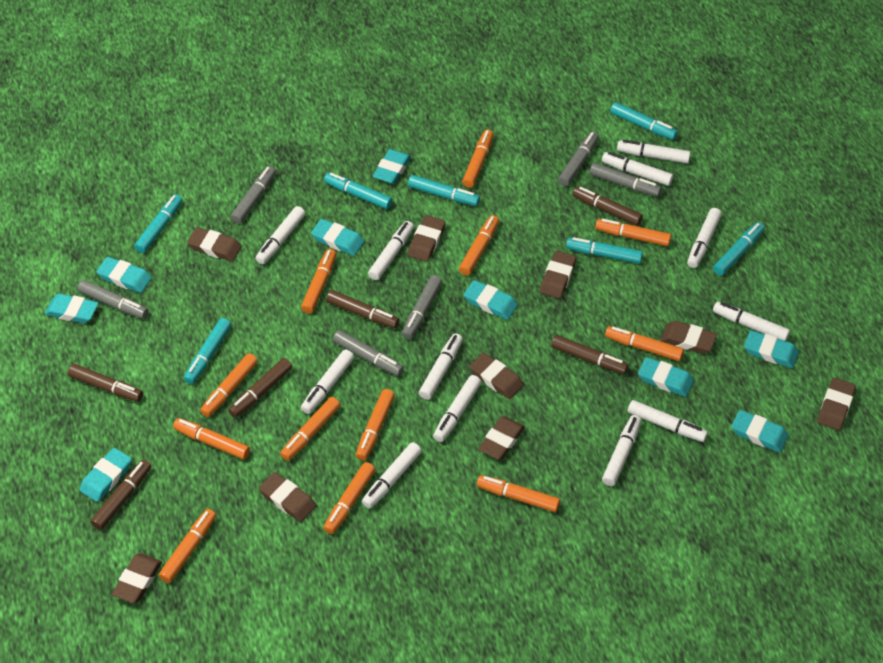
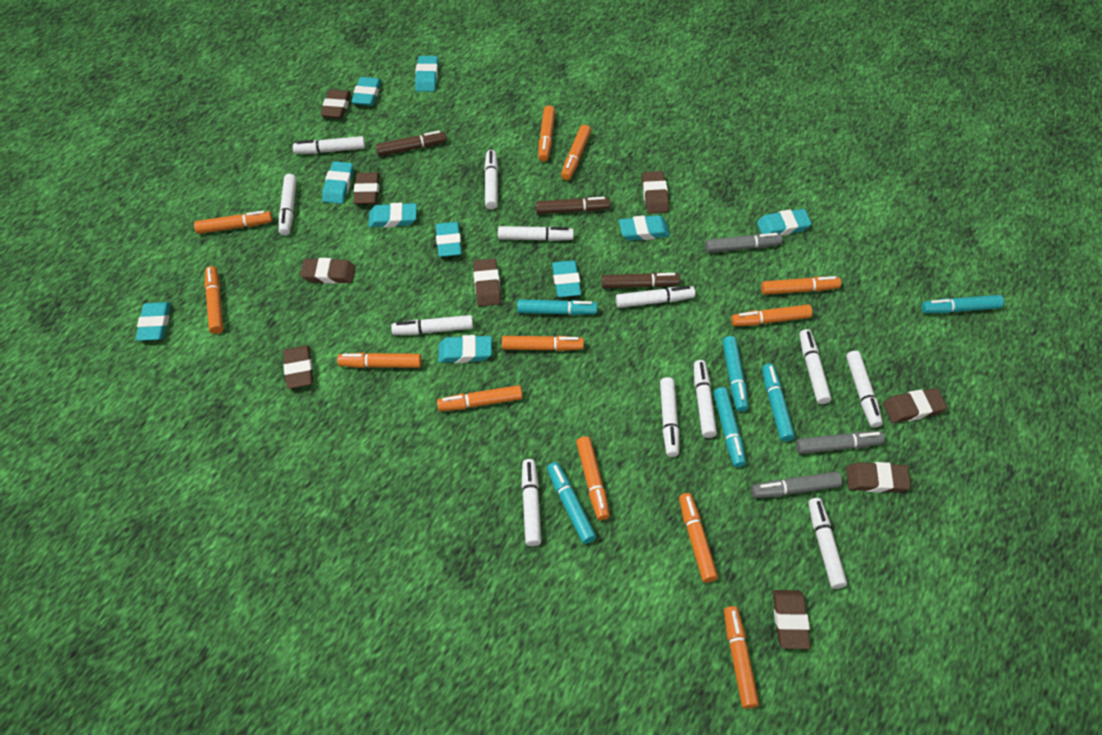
brown marker: [67,364,143,402] [91,460,151,530] [228,358,292,418] [326,290,399,329] [551,335,629,374] [573,186,643,226] = 6 -> [376,130,447,156] [536,197,610,214] [601,272,680,288] = 3
grey marker: [78,280,148,319] [230,166,276,224] [333,330,404,376] [402,275,442,339] [558,132,599,186] [590,163,662,197] = 6 -> [705,233,782,253] [751,472,842,498] [796,431,885,454] = 3
turquoise eraser: [45,294,99,323] [80,448,132,502] [96,257,152,293] [311,219,364,256] [373,149,411,184] [464,280,518,320] [638,357,694,397] [731,410,788,452] [744,330,799,368] = 9 -> [136,302,171,341] [322,161,353,204] [351,77,381,106] [369,202,417,228] [415,56,438,92] [436,222,462,257] [438,335,492,363] [552,260,582,297] [619,215,670,241] [757,209,812,236] = 10
turquoise marker: [134,194,182,253] [184,318,231,384] [324,173,393,209] [408,175,480,206] [566,237,643,264] [610,102,678,140] [713,222,764,276] = 7 -> [517,299,597,315] [547,462,597,544] [714,387,746,467] [722,336,749,412] [762,364,795,442] [922,295,1004,313] = 6

